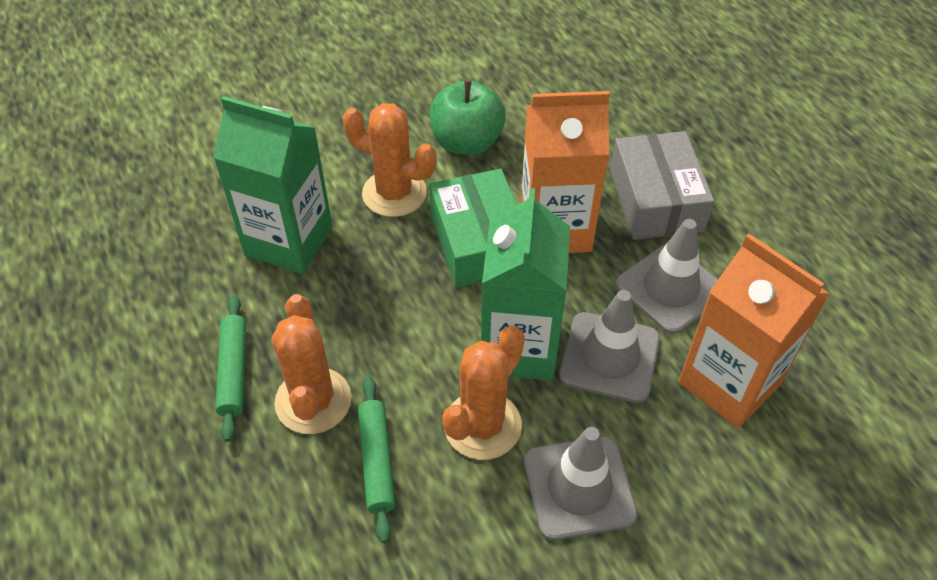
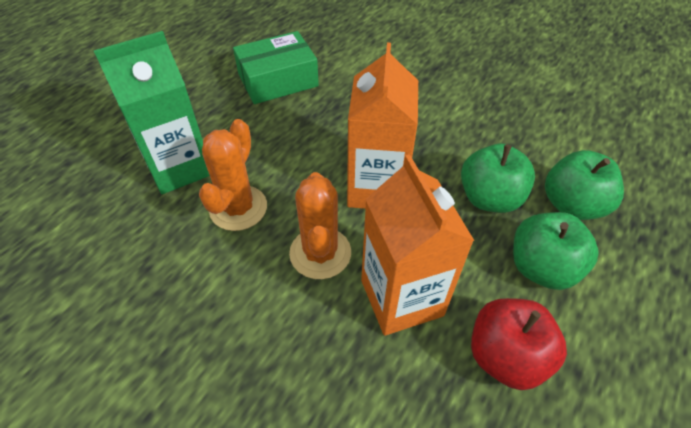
green apple: [430,80,506,155] = 1 -> [461,144,535,213] [513,212,598,290] [545,150,624,220] = 3
green carton: [213,96,333,274] [481,188,570,380] = 2 -> [94,31,210,194] = 1
green rolling pin: [215,295,246,442] [358,377,395,543] = 2 -> none = 0
grey box: [610,131,714,240] = 1 -> none = 0
grey traffic cone: [524,427,638,540] [559,290,660,403] [616,219,718,334] = 3 -> none = 0
orange cactus: [272,294,352,434] [342,103,437,217] [442,325,525,460] = 3 -> [199,119,267,231] [289,172,351,279] = 2
red apple: none = 0 -> [471,298,567,390] = 1

